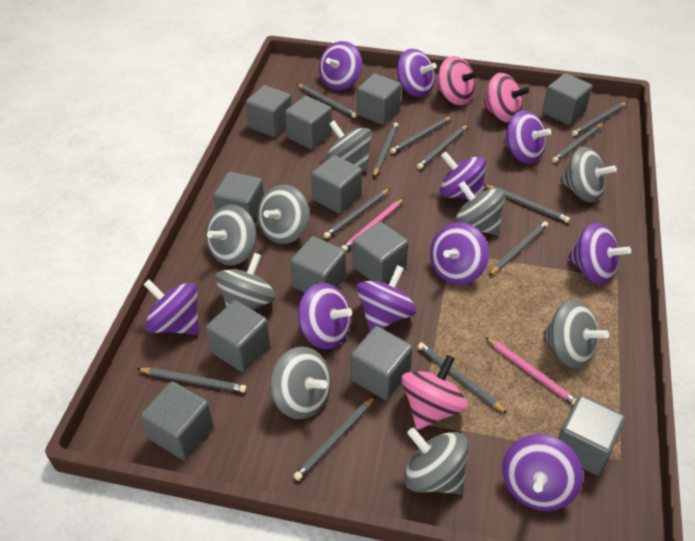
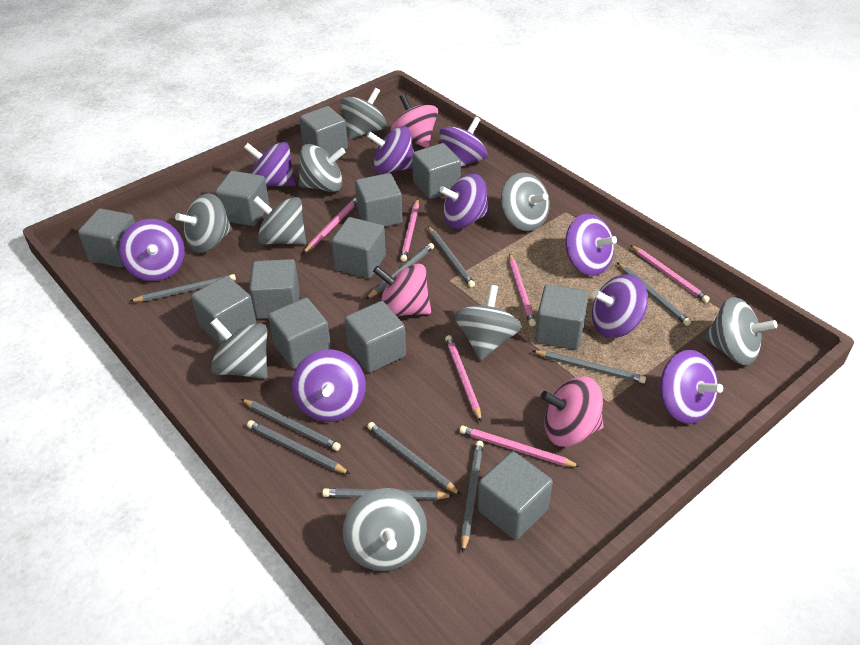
grey pencil: [137,368,247,393] [294,396,375,481] [297,84,357,118] [324,189,389,239] [373,122,398,178] [390,116,452,154] [417,125,468,169] [418,342,507,414] [484,185,570,223] [489,221,548,276] [552,122,604,163] [572,102,627,136] = 12 -> [130,274,236,302] [241,399,341,451] [247,420,350,474] [322,488,454,500] [366,243,434,299] [367,422,461,495] [428,226,475,288] [461,441,483,552] [533,350,646,383] [617,262,691,326] = 10
pink pencil: [341,198,404,251] [485,337,576,405] = 2 -> [303,198,357,254] [400,199,419,262] [445,335,482,422] [459,426,580,467] [509,254,536,326] [630,245,710,303] = 6
purple spinning top: [143,279,199,335] [298,283,352,349] [319,41,362,90] [356,265,417,331] [397,49,437,97] [430,222,489,285] [440,152,486,199] [502,434,583,511] [503,110,551,164] [568,223,631,285] = 10 -> [119,219,185,281] [244,142,296,187] [292,349,366,422] [366,126,414,174] [439,173,489,229] [440,116,488,167] [565,214,617,276] [592,274,648,338] [659,350,723,424] = 9

